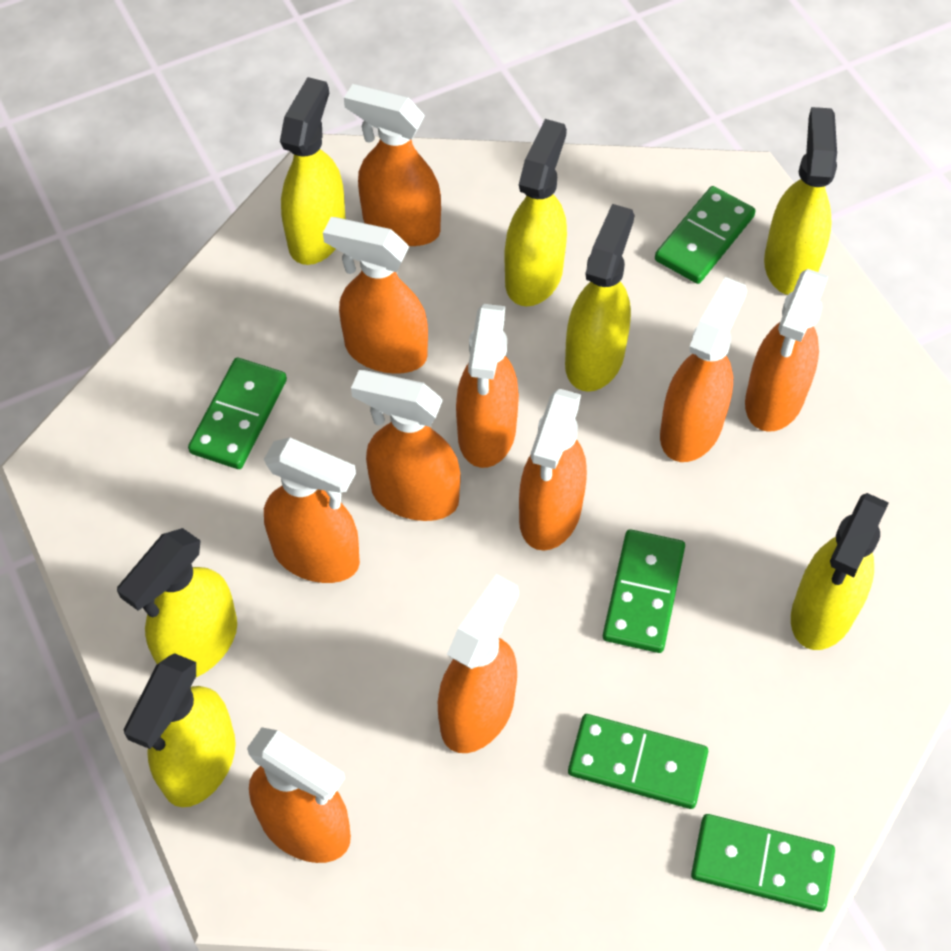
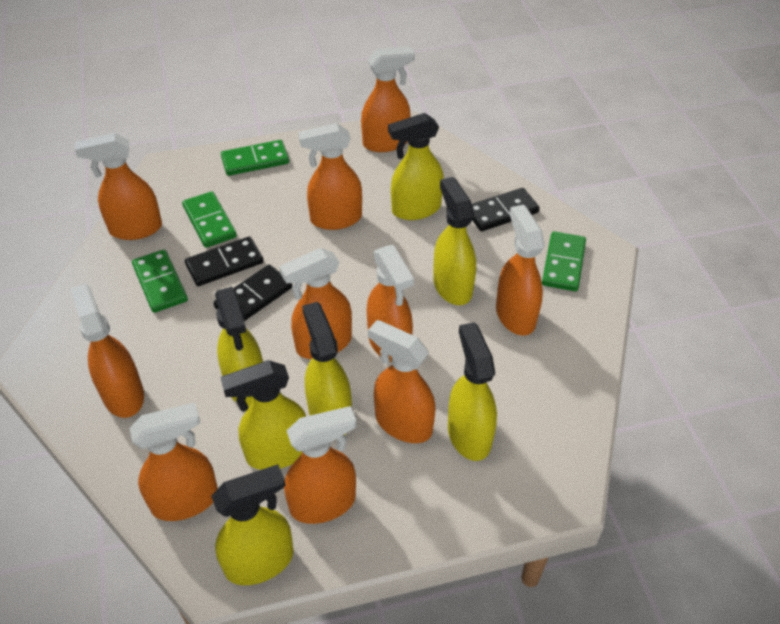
black domino: none = 0 -> [185,236,263,286] [213,265,292,321] [472,188,540,231] = 3
green domino: [188,358,287,469] [568,714,708,809] [603,529,685,653] [655,186,755,284] [691,814,835,912] = 5 -> [132,250,188,313] [182,191,237,248] [221,140,289,176] [542,231,586,291] = 4

